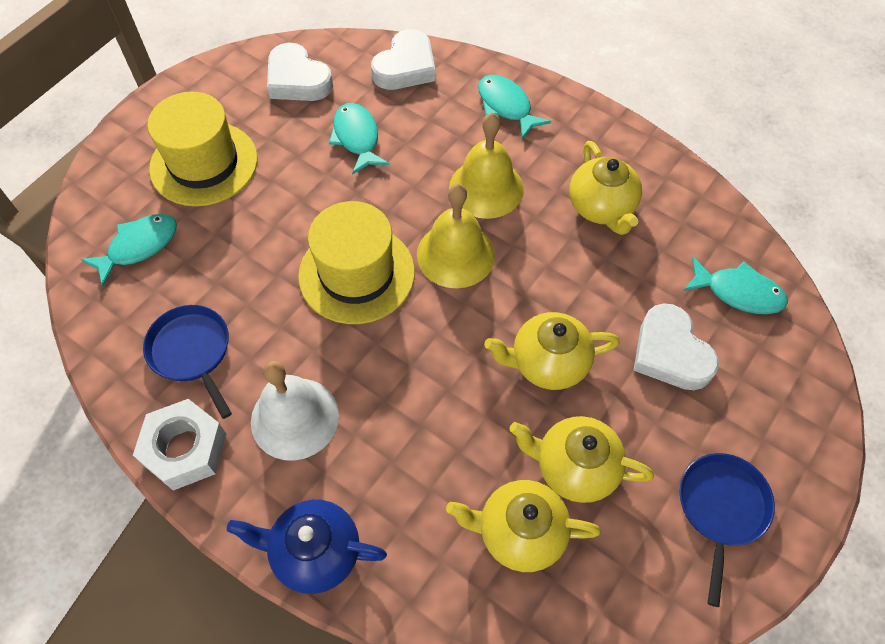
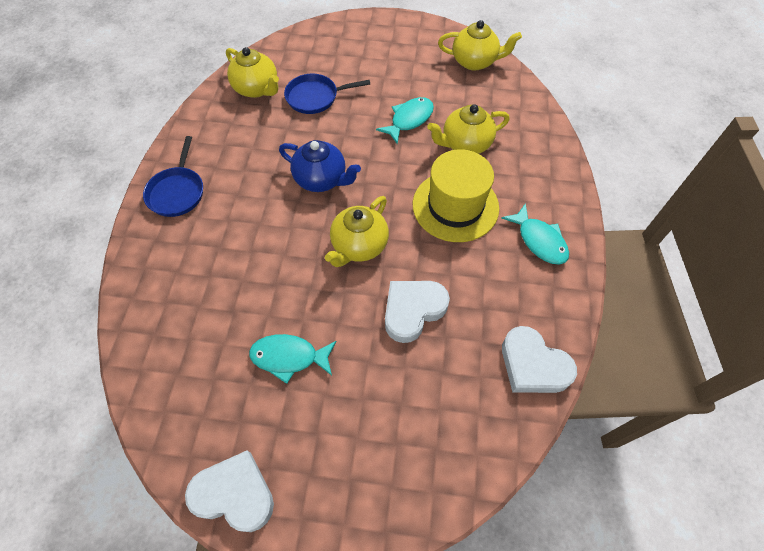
turquoise fish: [81,214,177,287] [329,103,389,175] [478,75,551,139] [683,257,788,314] = 4 -> [249,334,337,384] [376,97,434,144] [501,203,569,264] = 3
white bell: [251,361,339,461] = 1 -> none = 0
white nut: [133,399,226,491] = 1 -> none = 0
yellow bell: [417,184,495,288] [449,113,524,219] = 2 -> none = 0
yellow hat: [147,92,257,206] [298,201,415,324] = 2 -> [413,149,499,242] = 1

